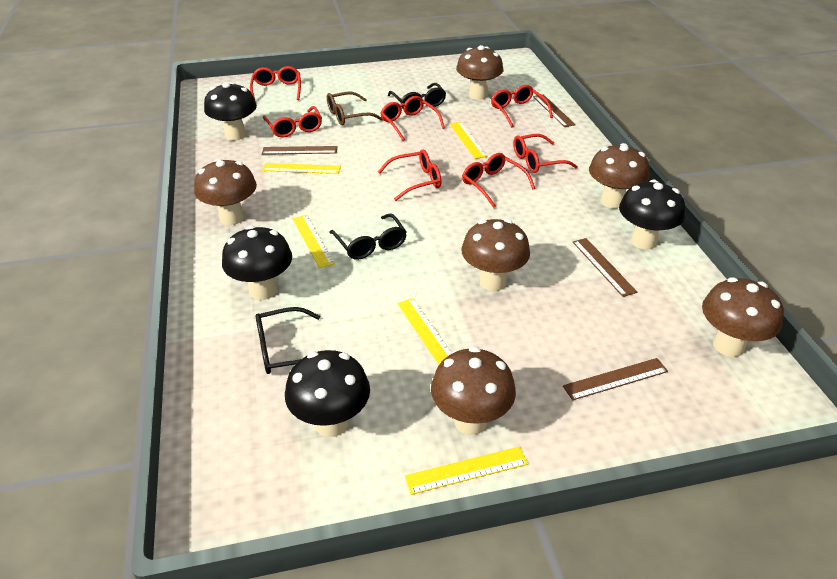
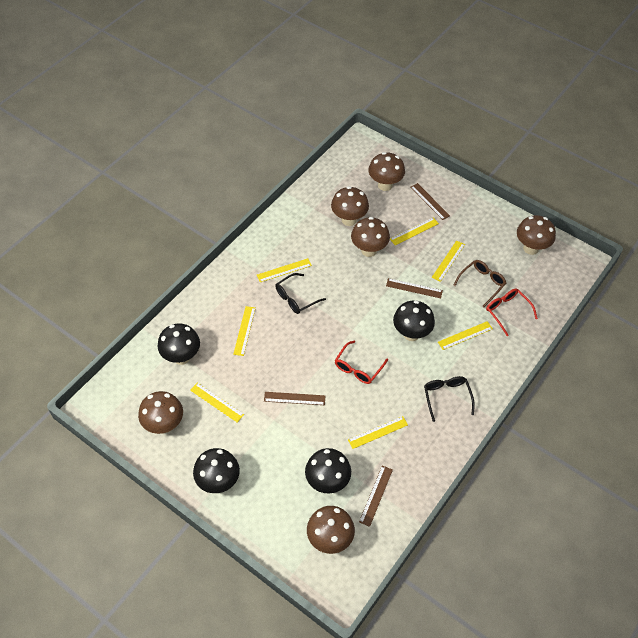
black glasses: [255,307,320,374] [329,213,407,260] [388,83,446,108] = 3 -> [275,273,326,314] [424,376,475,422] = 2
red glasses: [250,66,301,102] [263,106,322,138] [378,149,441,201] [381,96,445,141] [462,153,535,208] [491,85,553,127] [513,134,578,173] = 7 -> [335,341,388,384] [486,289,538,336] = 2
yellow ruler: [262,163,341,174] [293,215,335,268] [397,298,452,365] [405,446,528,495] [449,122,488,159] = 5 -> [190,383,244,422] [233,306,256,356] [257,258,312,282] [348,416,408,449] [390,218,439,245] [432,240,465,282] [438,321,493,350] = 7

